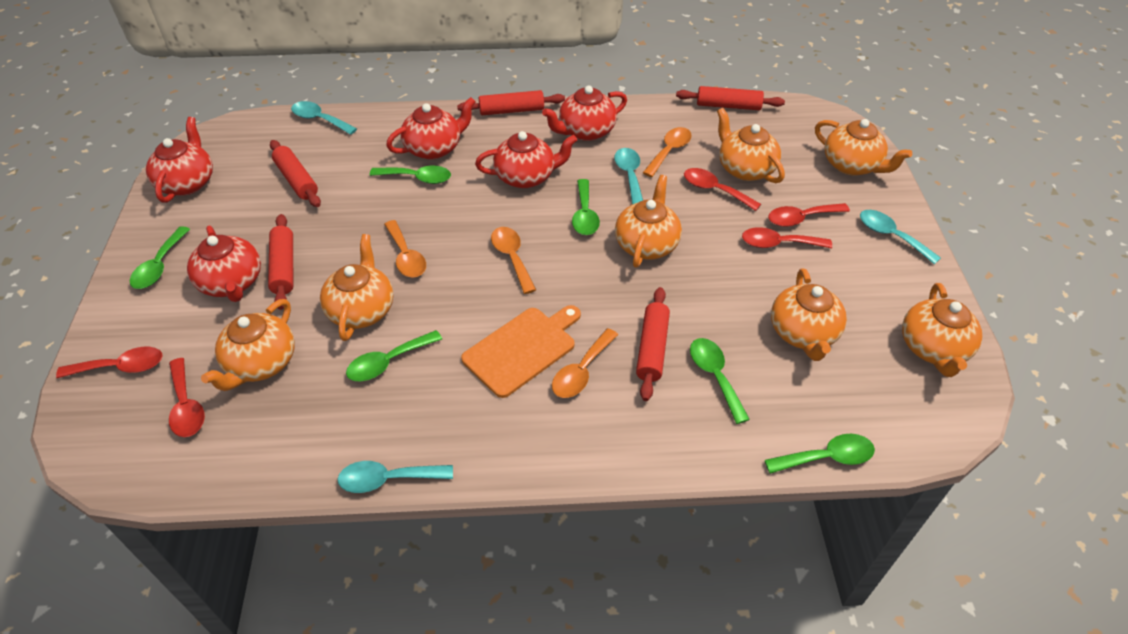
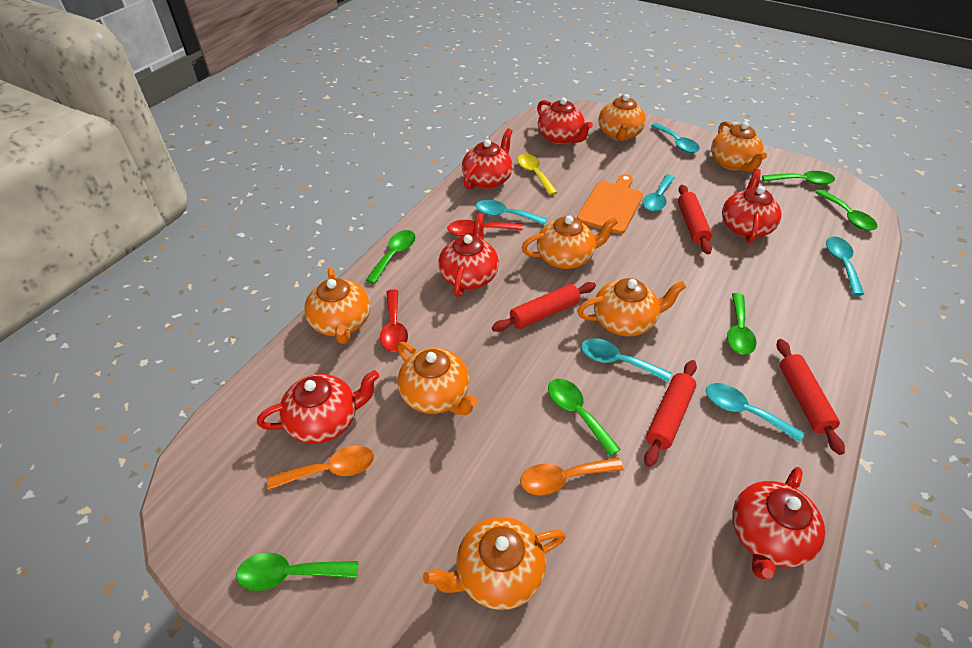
orange spoon: [384,220,426,278] [491,227,536,294] [552,328,618,398] [643,127,692,177] = 4 -> [267,445,374,490] [520,457,624,496] = 2
red rolling pin: [268,214,293,310] [270,140,321,207] [457,90,565,115] [636,287,670,401] [676,86,785,110] = 5 -> [492,282,596,332] [644,360,697,467] [678,185,712,254] [777,339,845,455] = 4
red spoon: [56,346,162,378] [169,358,205,437] [684,168,761,211] [742,227,832,248] [768,203,850,227] = 5 -> [380,289,408,352] [447,220,523,236] = 2
red teapot: [146,117,213,203] [187,226,261,302] [386,97,476,160] [475,131,577,188] [542,85,627,141] = 5 -> [257,370,379,444] [438,213,499,297] [462,128,513,189] [537,98,593,145] [722,169,781,243] [732,467,825,579] = 6
turquoise spoon: [291,101,357,135] [338,461,453,493] [614,148,643,204] [860,210,941,264] = 4 -> [476,200,547,225] [581,338,672,382] [643,174,675,212] [651,123,700,153] [706,383,804,443] [826,236,864,295] = 6
yellow spoon: none = 0 -> [517,154,558,195] = 1

